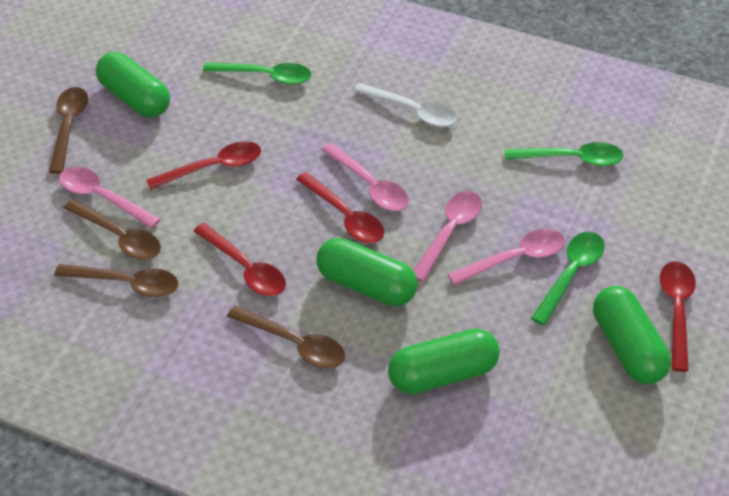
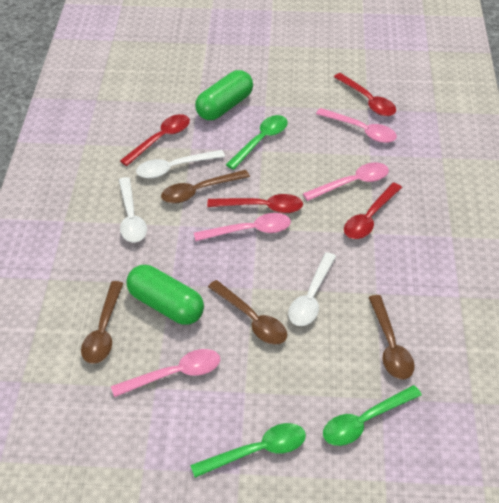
green capsule: [96,52,170,118] [316,238,417,306] [388,328,500,394] [593,286,671,384] = 4 -> [126,265,204,325] [195,70,253,120] = 2
white spoon: [354,83,457,127] = 1 -> [119,177,147,242] [136,150,225,178] [288,252,336,326] = 3

